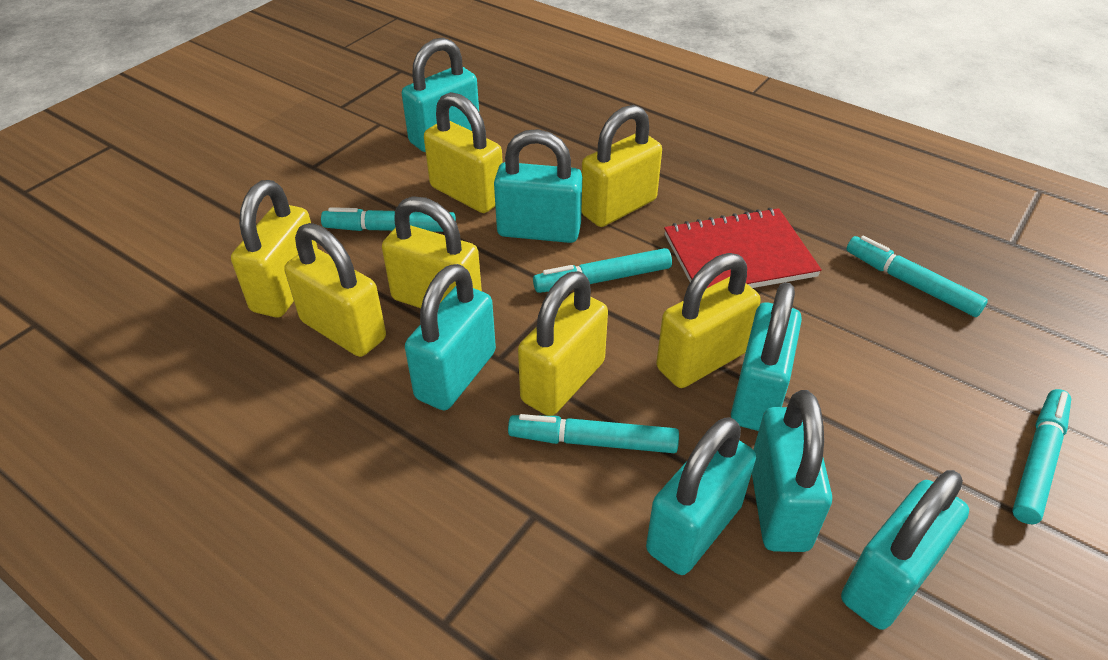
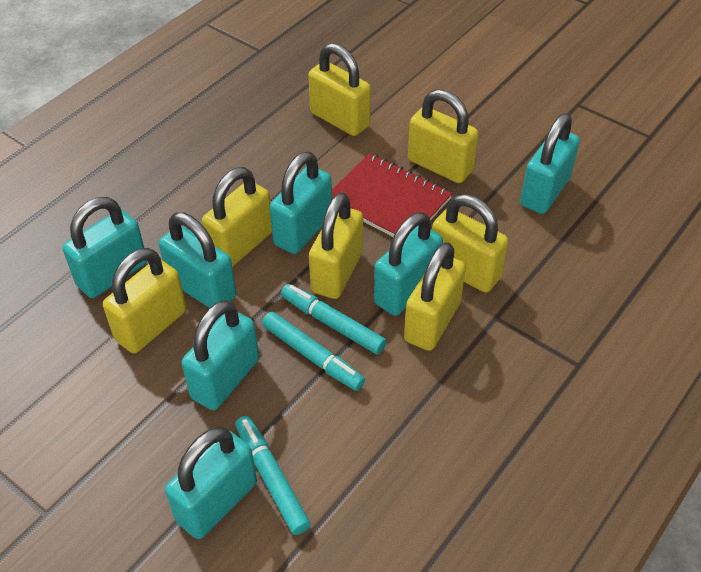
turquoise marker: [321,207,456,232] [508,414,679,453] [533,248,672,293] [847,236,988,317] [1012,389,1071,524] = 5 -> [235,416,311,535] [262,312,365,391] [281,284,386,355] = 3

